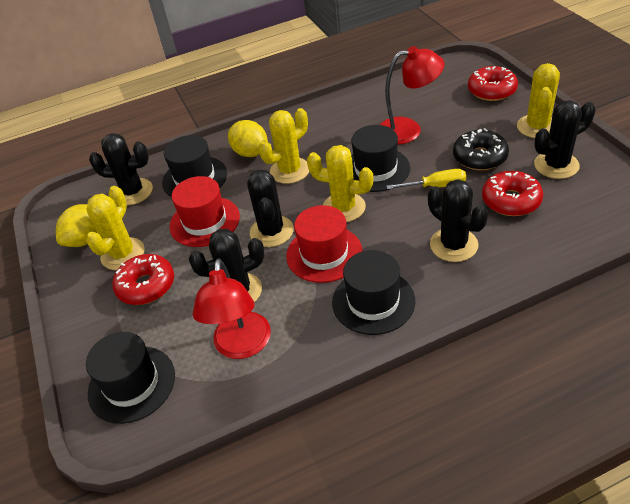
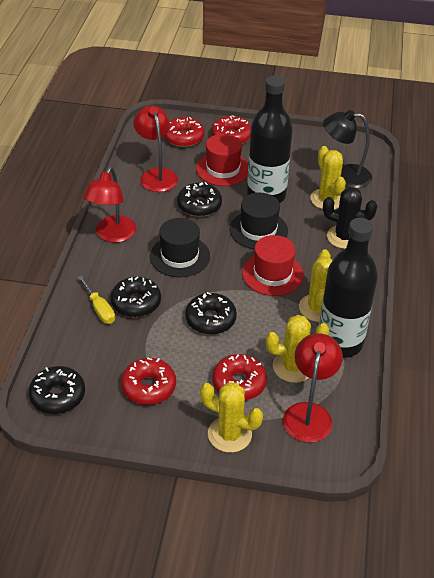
black bottle: none = 0 -> [247,76,293,203] [319,218,378,358] = 2
black cactus: [89,133,153,205] [189,229,265,302] [247,169,294,247] [428,179,488,262] [534,100,596,179] = 5 -> [323,187,377,249] = 1
black donut: [453,128,509,170] = 1 -> [29,366,85,414] [110,276,161,317] [177,182,222,217] [185,292,237,335] = 4
black hat: [86,332,175,424] [162,135,227,197] [332,250,415,335] [351,125,410,192] = 4 -> [150,218,210,277] [230,193,288,249] = 2
black lamp: none = 0 -> [323,110,372,188] = 1
red donut: [112,254,174,305] [468,66,518,101] [482,171,543,216] = 3 -> [121,358,176,405] [164,117,205,147] [211,115,251,144] [212,354,267,400] = 4
red lamp: [193,258,271,359] [379,46,445,144] = 2 -> [83,167,136,243] [133,105,178,192] [283,333,343,443] = 3
yellow lemon: [56,204,97,247] [228,120,268,157] = 2 -> none = 0

